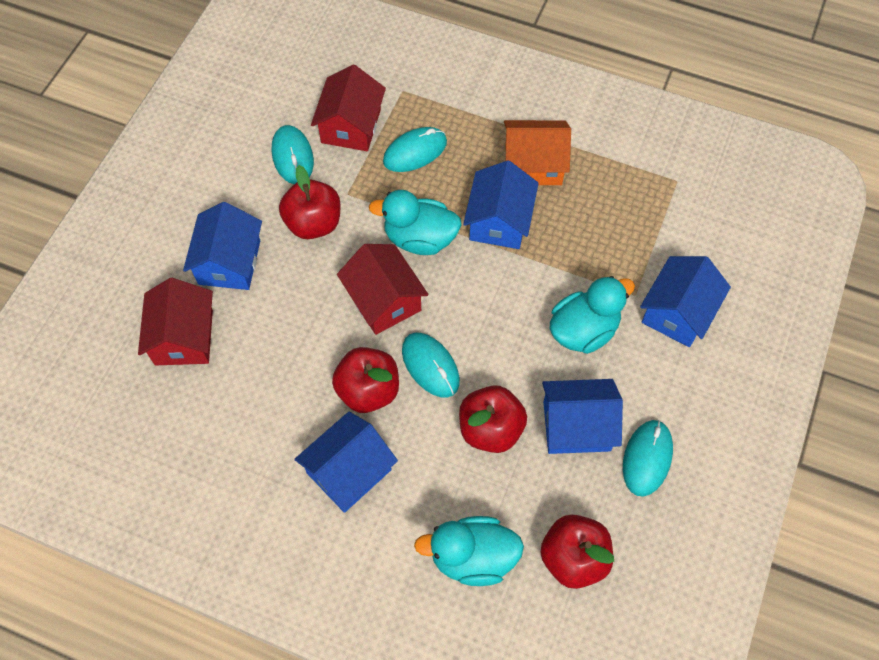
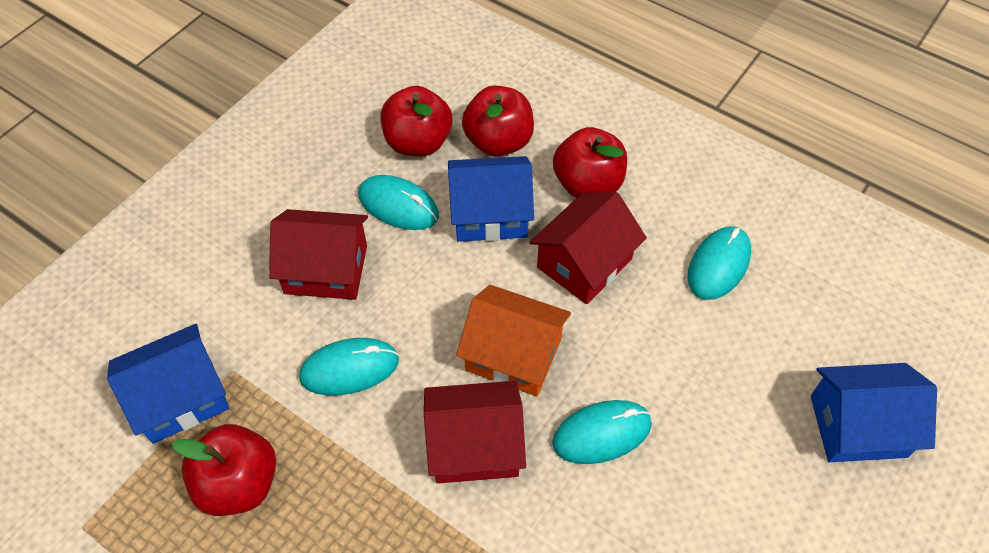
blue house: [183,202,262,290] [294,411,398,513] [463,160,539,249] [542,379,623,454] [640,256,731,347] = 5 -> [107,324,229,444] [448,156,534,242] [811,363,937,462] = 3
turquoise duck: [369,190,462,255] [414,516,524,586] [550,276,635,354] = 3 -> none = 0

